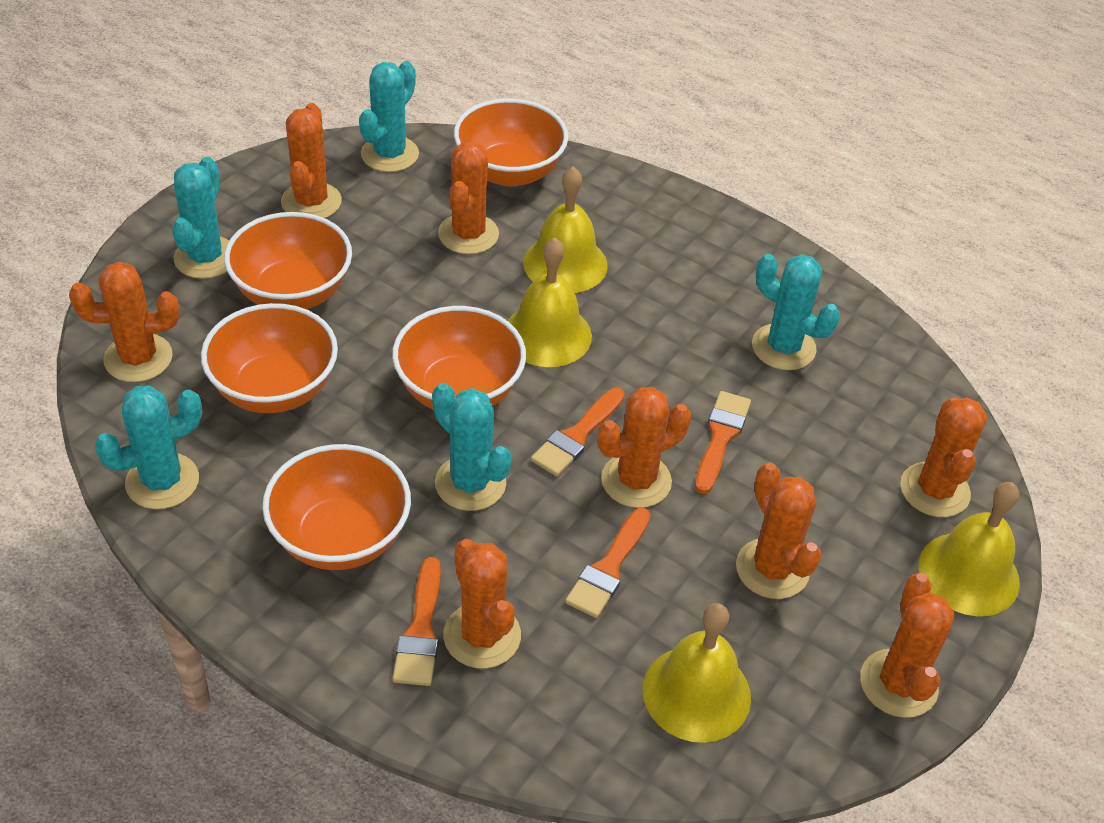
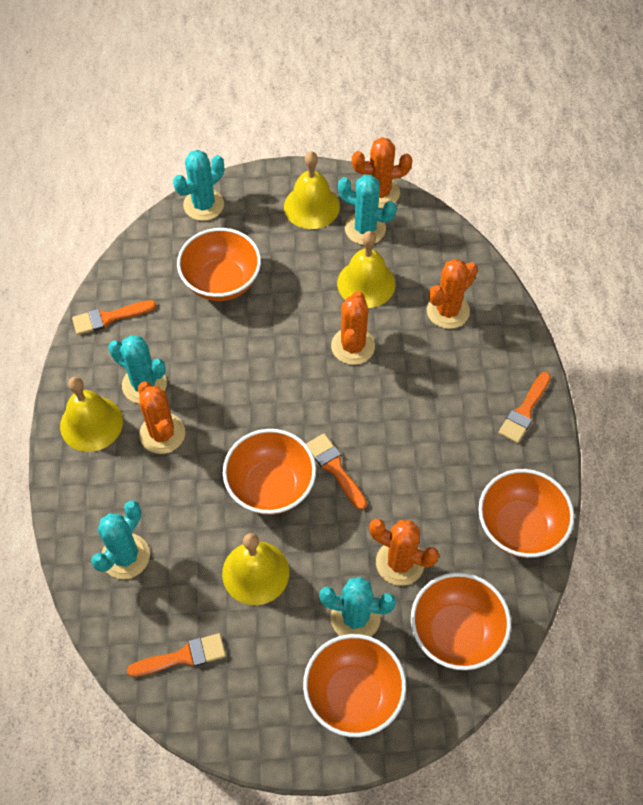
orange cactus: [69,262,179,382] [281,103,342,218] [438,141,499,254] [443,539,521,668] [597,387,691,508] [736,462,822,599] [860,573,955,718] [900,397,987,517] = 8 -> [138,381,185,454] [331,291,375,365] [352,137,412,208] [369,519,439,586] [427,259,478,329] = 5

